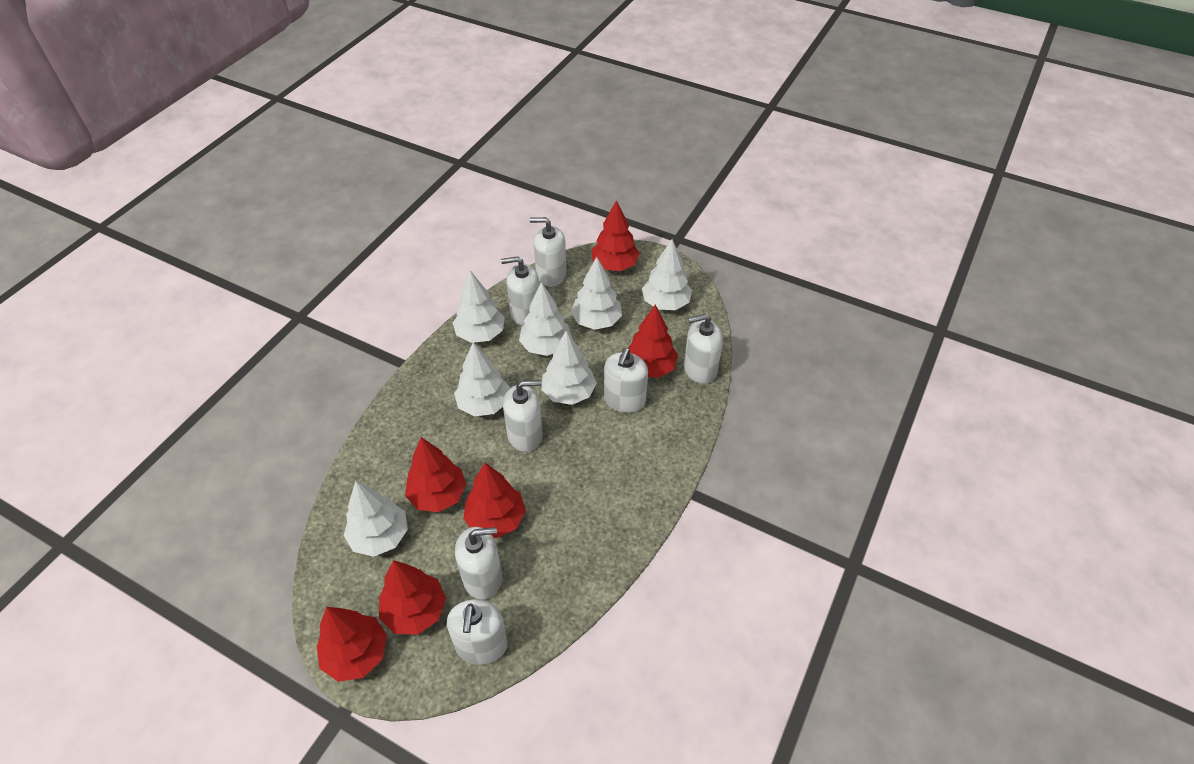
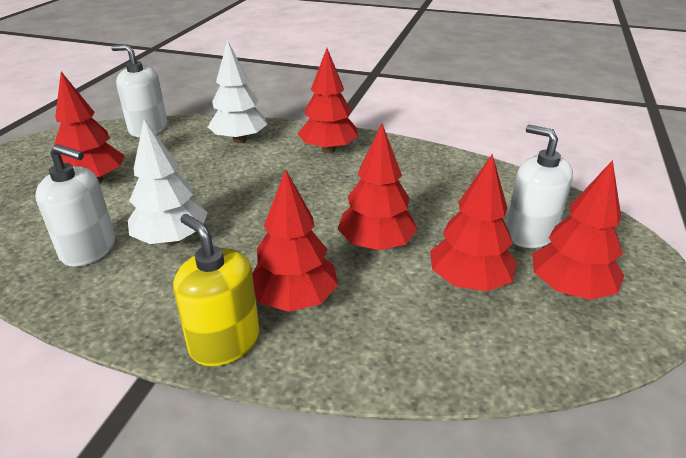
white soap dispenser: [447,599,508,665] [455,527,502,600] [501,256,539,326] [503,380,543,452] [530,217,566,287] [604,348,648,413] [684,314,723,384] = 7 -> [35,144,115,267] [111,44,167,137] [506,125,573,248] = 3
white tree: [344,481,408,557] [453,270,505,343] [454,342,510,416] [519,282,572,356] [542,331,597,405] [571,257,622,330] [642,239,692,310] = 7 -> [128,119,208,245] [208,40,267,143] = 2
yellow soap dispenser: none = 0 -> [173,214,259,366] = 1

